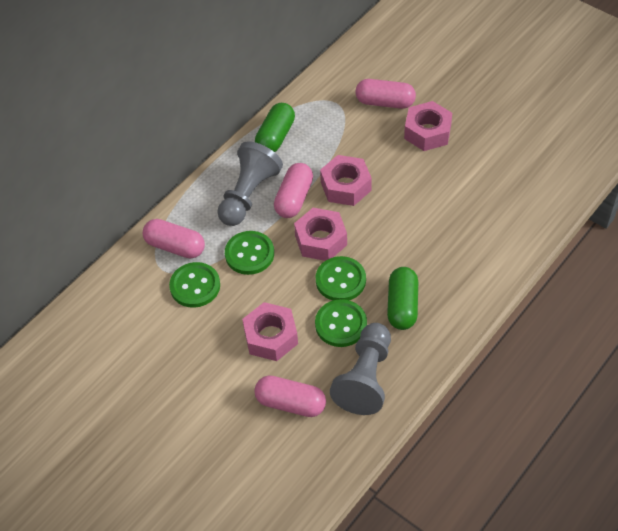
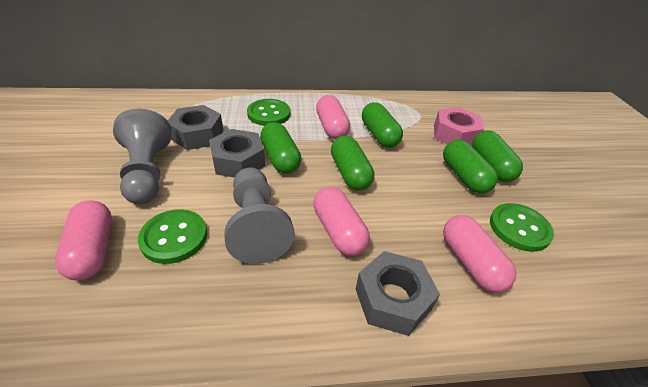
green button: [169,262,220,308] [225,231,274,275] [315,299,367,347] [316,256,366,301] = 4 -> [138,209,207,264] [247,99,290,126] [490,203,554,252] = 3
green capsule: [255,103,295,152] [387,267,418,330] = 2 -> [260,122,302,174] [331,136,374,190] [362,102,403,148] [443,140,498,193] [472,130,523,182] = 5
grey nut: none = 0 -> [167,105,223,150] [209,129,265,178] [356,251,440,336] = 3
pink nut: [242,302,298,361] [294,208,347,261] [320,155,372,206] [404,101,452,151] = 4 -> [434,107,484,146] = 1

